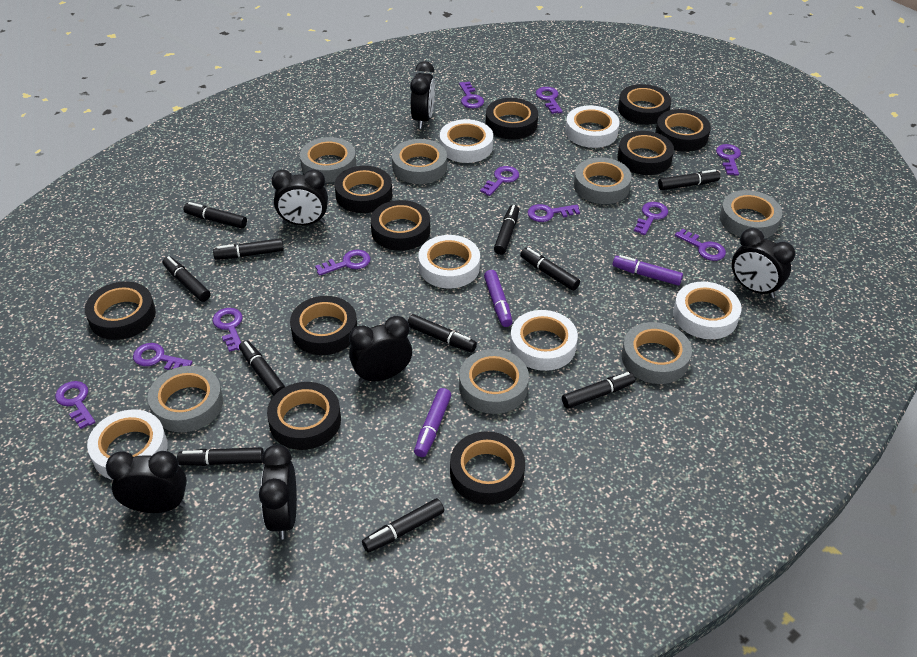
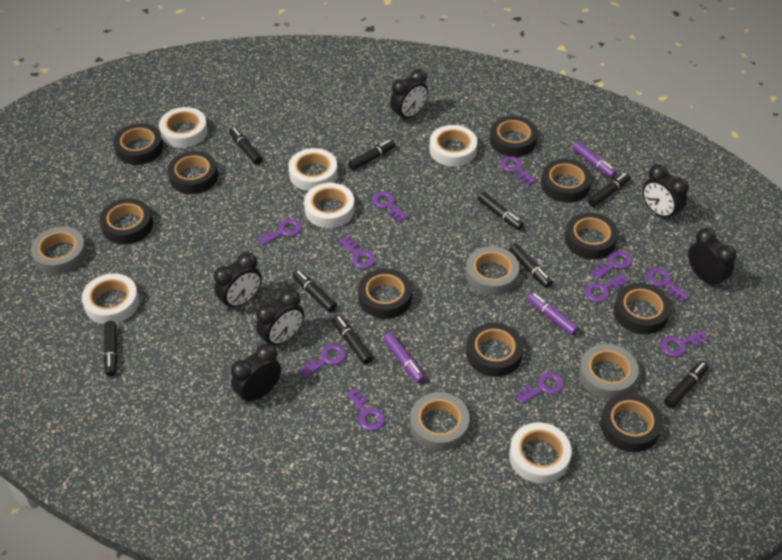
black marker: [163,256,210,302] [177,447,264,466] [183,202,247,228] [213,238,284,260] [239,340,285,396] [362,498,444,552] [407,314,477,352] [494,205,519,255] [520,248,580,291] [562,372,635,409] [658,170,720,190] = 11 -> [104,321,117,377] [229,127,262,165] [292,270,337,312] [332,315,373,364] [348,140,396,170] [478,192,524,230] [509,243,552,288] [588,173,630,207] [664,361,709,408] = 9
grey tape: [148,366,223,432] [300,137,356,182] [392,139,447,184] [459,349,529,414] [574,157,632,204] [622,322,692,384] [720,190,782,239] = 7 -> [31,227,87,274] [410,392,470,451] [466,246,519,295] [579,344,639,399] = 4

